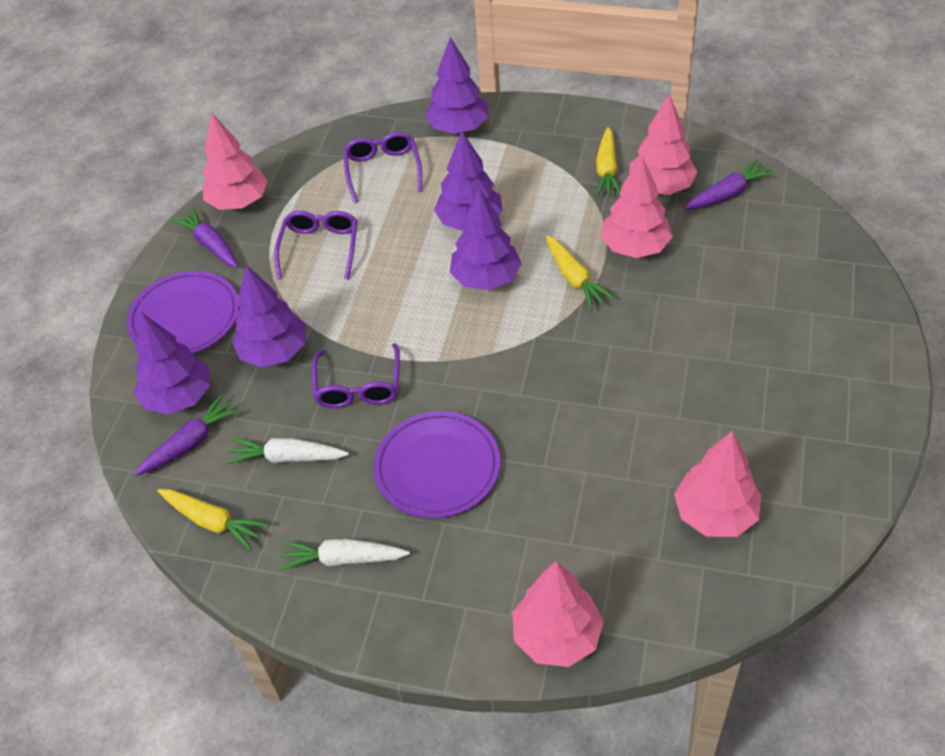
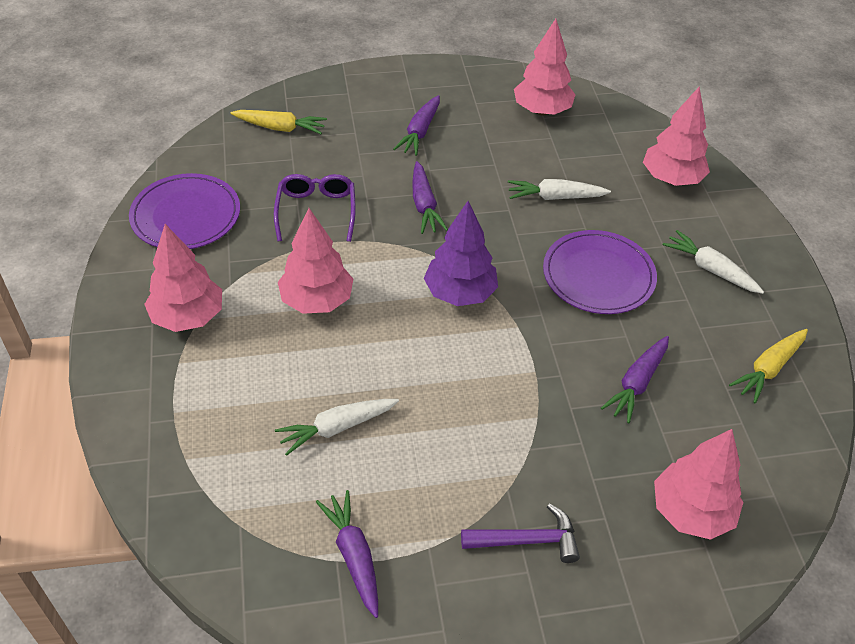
purple carrot: [135,394,241,476] [171,207,238,268] [684,159,775,210] = 3 -> [316,490,378,618] [393,95,440,156] [413,161,448,234] [601,336,669,423] = 4
purple glasses: [274,211,357,279] [312,343,400,408] [343,132,422,203] = 3 -> [274,174,356,242] = 1
purple hammer: none = 0 -> [461,503,580,563] = 1
purple tree: [134,312,210,415] [232,265,305,367] [425,37,488,134] [434,131,503,231] [450,189,521,290] = 5 -> [424,201,498,306] = 1
white carrot: [226,438,349,464] [279,539,410,571] = 2 -> [275,399,399,456] [508,179,611,200] [663,230,764,294] = 3
yellow carrot: [158,489,268,550] [546,235,615,310] [595,127,621,197] = 3 -> [230,110,327,134] [729,329,808,403] = 2

